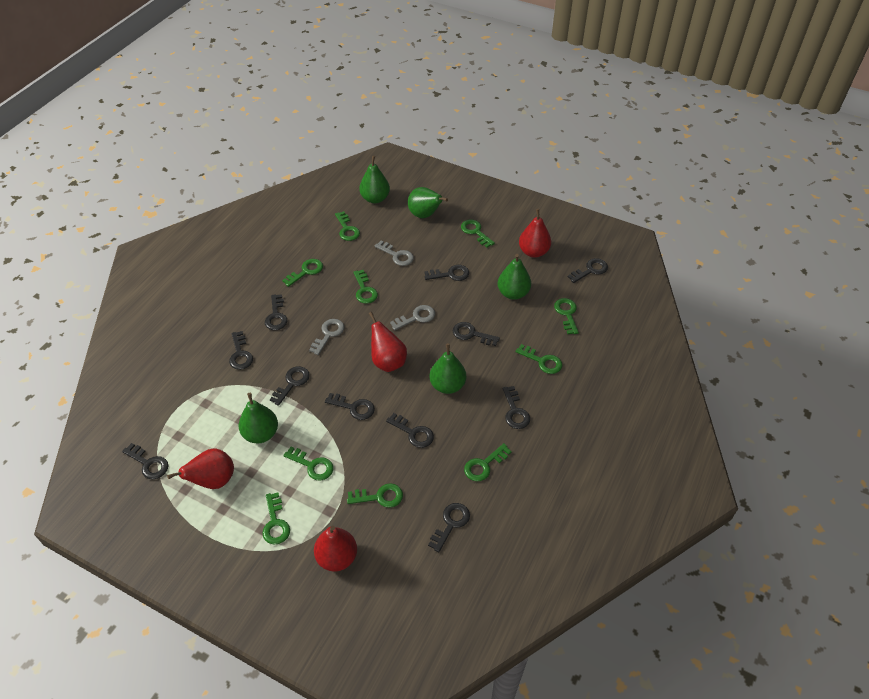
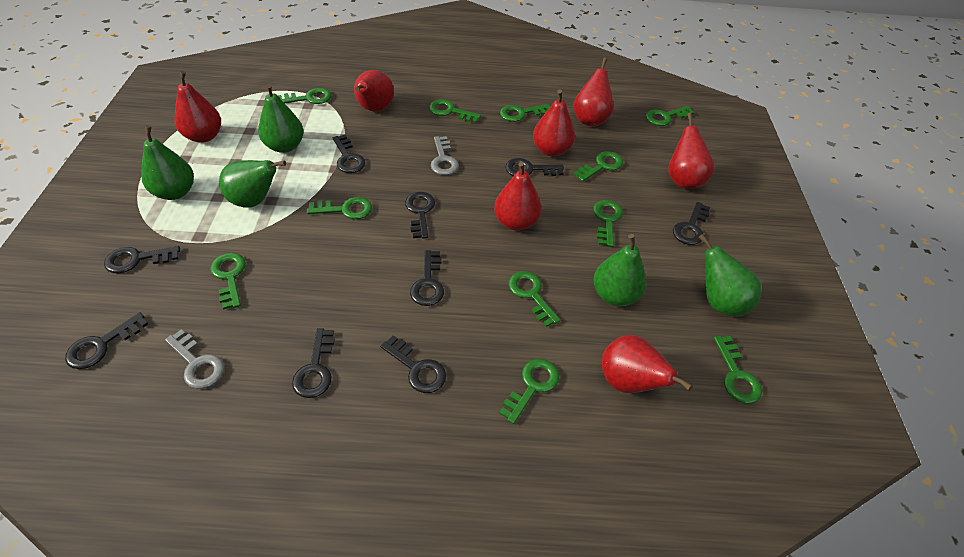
black key: [122,443,168,479] [229,331,253,370] [265,294,287,330] [270,366,310,406] [325,393,375,420] [386,413,434,448] [425,265,469,281] [428,503,470,552] [453,322,500,346] [503,386,530,429] [568,258,608,283] = 11 -> [65,312,148,369] [104,246,180,273] [292,328,335,398] [333,135,365,173] [380,335,446,393] [405,192,435,239] [410,250,444,306] [505,158,564,176] [673,202,710,245] = 9
green key: [262,493,290,545] [282,259,323,287] [283,447,333,481] [335,211,360,241] [347,483,403,508] [354,270,378,304] [461,219,495,248] [464,443,512,481] [515,344,562,374] [554,298,579,334] = 10 -> [210,253,246,309] [278,88,331,104] [307,197,372,219] [429,99,481,123] [499,359,559,424] [500,104,550,122] [508,271,560,327] [574,151,623,182] [593,200,623,247] [646,106,694,126] [714,336,762,404] = 11
grey key: [309,319,345,355] [375,241,414,266] [390,305,435,330] = 3 -> [165,329,225,389] [431,136,459,175] = 2
red pear: [167,448,234,489] [314,526,357,572] [369,312,407,372] [519,209,551,258] = 4 -> [174,71,221,143] [354,70,394,112] [494,162,542,231] [533,89,575,157] [573,58,613,126] [601,335,693,393] [668,113,715,188] = 7

